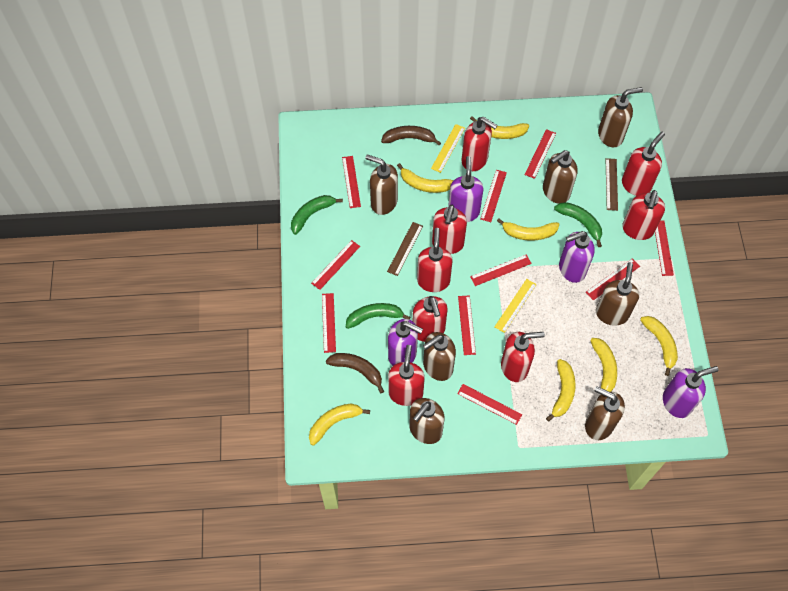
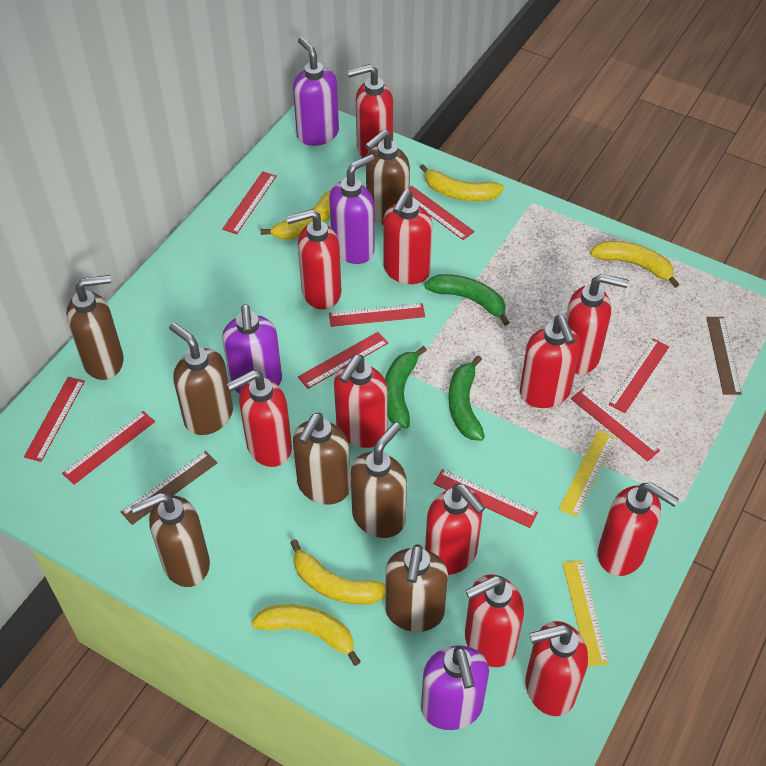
brown banana: [326,353,384,393] [381,126,441,146] = 2 -> none = 0
red ruler: [311,240,360,290] [322,293,336,353] [342,156,361,208] [457,384,522,425] [458,295,476,355] [470,254,532,286] [480,170,507,222] [525,129,556,179] [586,258,640,300] [655,220,674,276] = 10 -> [24,377,85,462] [62,411,155,485] [222,171,277,234] [298,332,388,389] [329,303,425,327] [409,186,475,240] [434,469,538,528] [571,389,660,461] [609,339,669,413] = 9
red soap dispenser: [388,345,425,406] [413,296,448,342] [417,228,453,292] [432,205,467,254] [462,117,498,171] [501,332,545,382] [622,132,665,196] [622,190,665,240] = 8 -> [227,370,292,467] [286,209,341,310] [334,355,388,448] [347,64,393,158] [383,189,433,284] [425,484,485,575] [465,574,524,667] [520,315,580,408] [525,621,588,716] [566,274,629,374] [598,482,679,576] = 11
yellow banana: [309,404,370,446] [397,163,454,193] [470,116,529,139] [497,218,559,241] [546,359,576,422] [590,338,617,398] [640,316,678,376] = 7 -> [251,604,361,666] [261,190,331,240] [290,539,385,605] [419,164,504,201] [590,241,680,288] = 5

